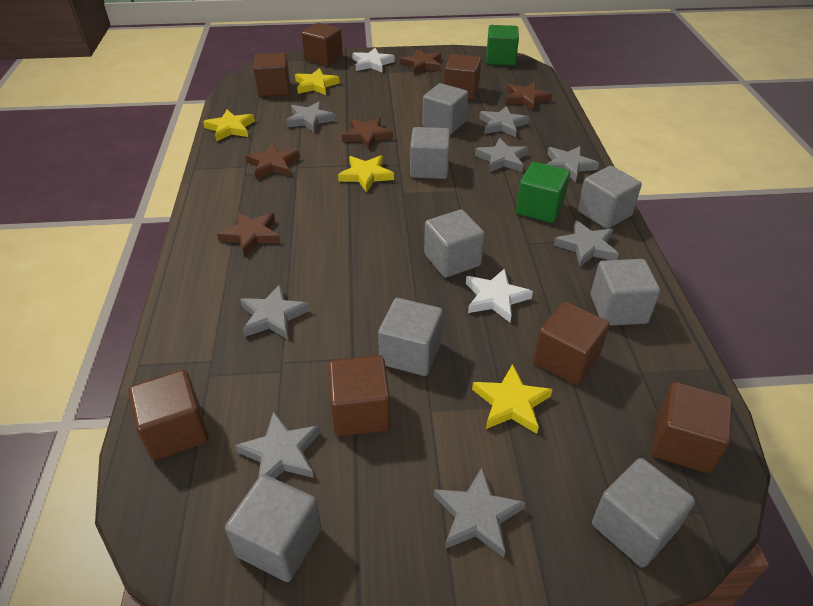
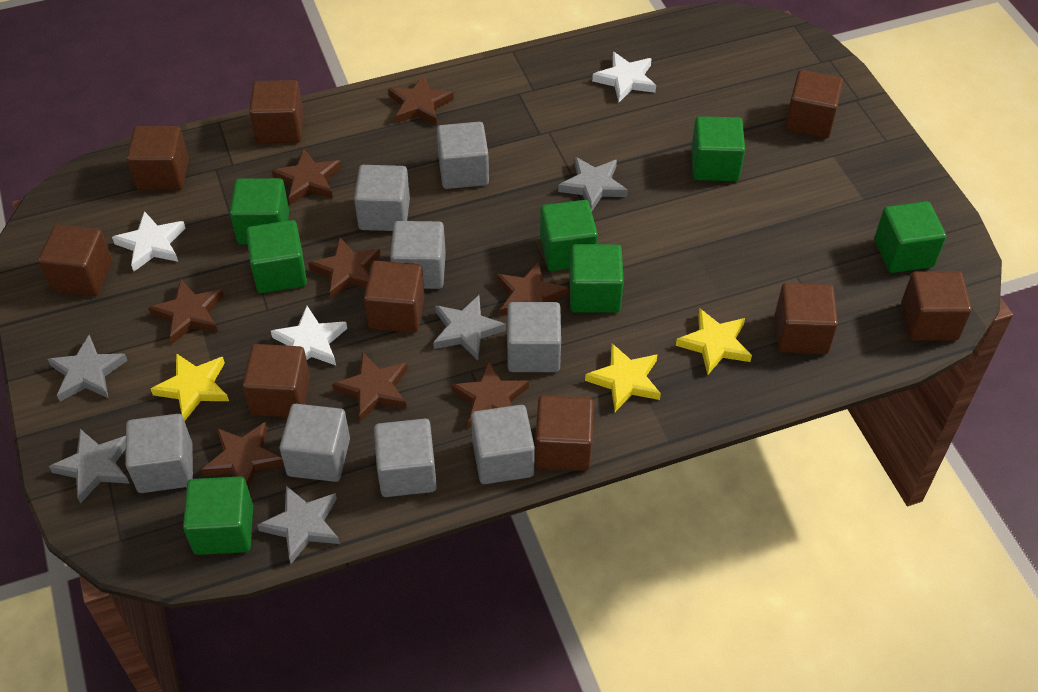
brown cube: [129,369,209,460] [253,52,290,97] [302,23,343,66] [328,356,391,436] [444,54,481,100] [533,301,610,385] [652,382,732,473] = 7 -> [38,224,112,296] [127,126,189,190] [242,344,310,417] [249,80,304,144] [364,261,425,333] [535,395,594,471] [775,283,838,354] [785,70,843,139] [901,271,972,341] = 9
brown star: [217,212,280,256] [245,143,300,179] [342,117,393,150] [400,49,441,75] [505,82,552,111] = 5 -> [148,279,224,344] [201,422,284,488] [272,148,341,205] [308,237,381,298] [332,352,408,422] [388,75,454,126] [451,361,529,428] [497,261,568,316] = 8
green cube: [486,25,519,66] [516,162,570,223] = 2 -> [183,476,253,555] [230,178,289,245] [246,220,307,293] [540,200,598,271] [569,244,624,313] [691,116,745,181] [874,201,946,273] = 7
grey star: [235,411,321,479] [240,284,310,339] [286,101,336,133] [434,468,526,558] [475,138,528,172] [479,106,529,137] [546,146,599,182] [554,220,619,267] = 8 -> [47,335,128,402] [49,429,130,504] [257,486,340,564] [433,295,506,360] [558,157,628,211] = 5
white star: [352,48,395,73] [466,268,533,322] = 2 -> [112,211,186,271] [271,306,347,365] [592,52,656,102] = 3
yellow star: [203,110,255,142] [295,68,340,95] [338,155,394,192] [472,364,553,434] = 4 -> [151,353,229,421] [585,343,661,412] [676,308,752,375] = 3

